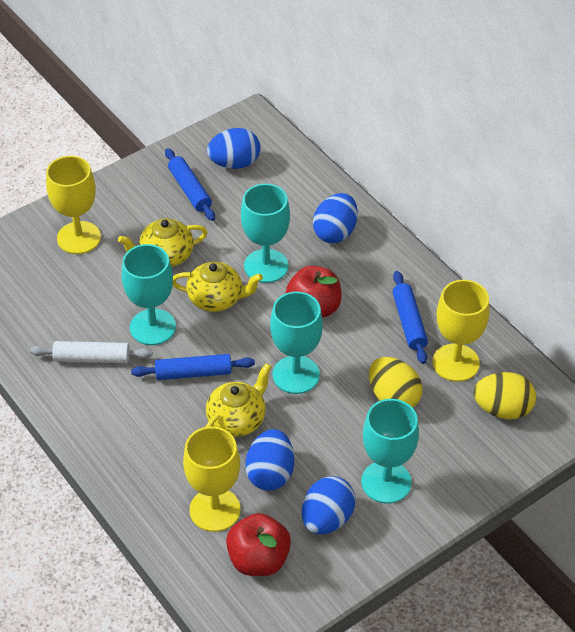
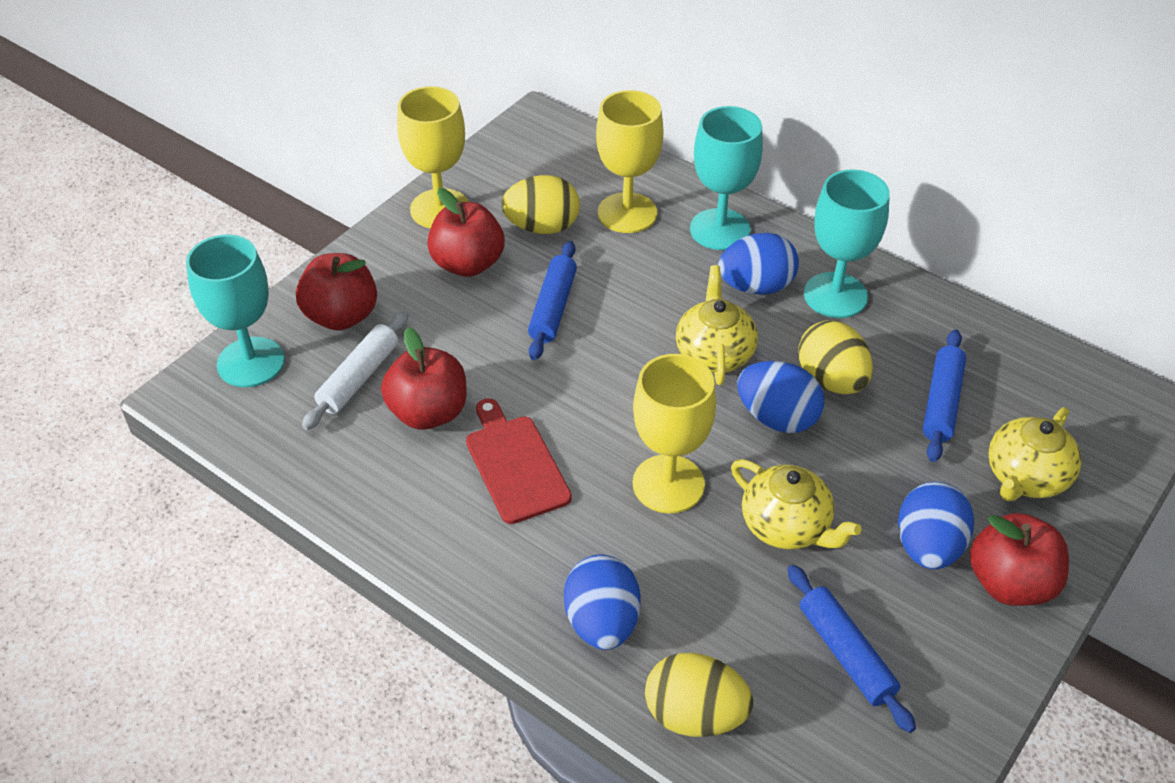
red apple: [226,513,291,576] [286,266,342,318] = 2 -> [296,253,377,331] [381,327,467,430] [427,188,505,277] [970,513,1069,606] = 4
red cutting board: none = 0 -> [466,398,572,524] = 1
turquoise goblet: [122,244,176,345] [241,184,290,283] [270,292,323,394] [361,399,419,504] = 4 -> [186,234,285,387] [690,106,763,250] [804,169,890,318] = 3
yellow egg: [369,357,423,407] [473,372,536,419] = 2 -> [501,175,580,234] [645,653,753,737] [798,320,873,394] = 3

